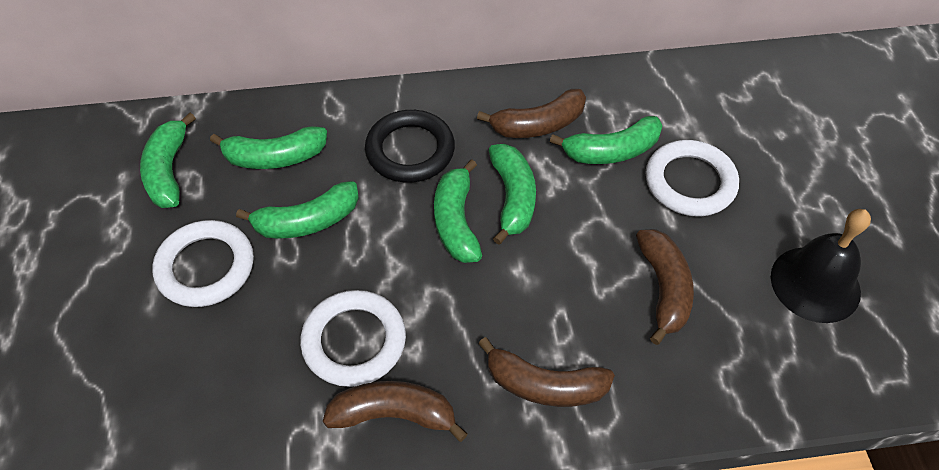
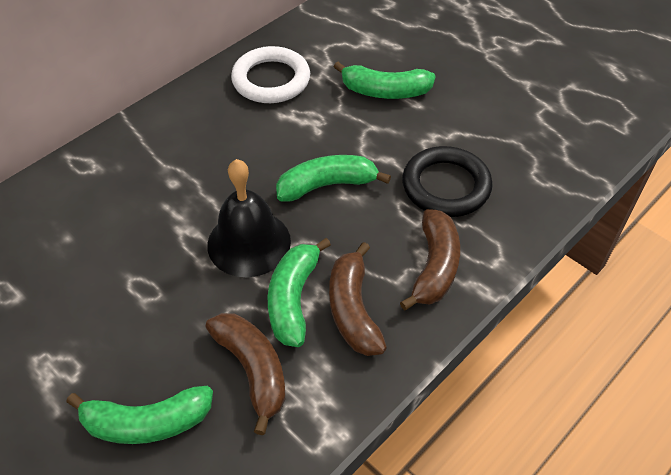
brown banana: [323,381,468,442] [477,89,586,138] [478,337,615,407] [636,229,694,345] = 4 -> [206,313,285,435] [329,242,387,356] [400,209,460,311] = 3
green banana: [140,113,196,208] [210,126,327,169] [236,181,359,239] [434,159,482,263] [489,144,536,245] [550,116,662,164] = 6 -> [66,386,213,444] [268,238,331,347] [276,155,391,202] [334,62,436,99] = 4
white ring: [152,220,254,307] [300,290,406,387] [645,140,739,216] = 3 -> [231,46,310,103] = 1

